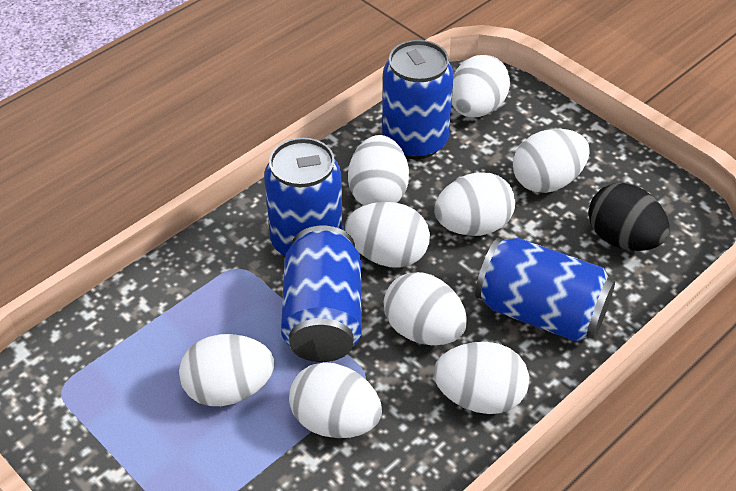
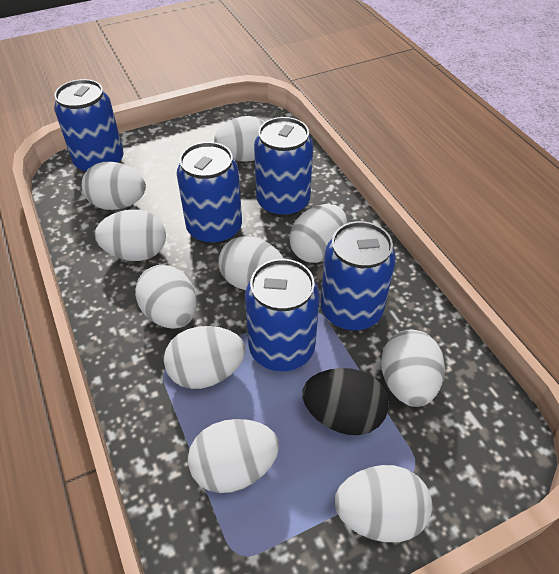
blue can: [264,138,343,256] [281,226,362,362] [382,40,454,159] [475,238,615,342] = 4 -> [54,79,124,173] [177,142,242,245] [245,259,320,371] [254,117,313,217] [321,221,396,331] = 5
white egg: [179,334,274,406] [289,362,382,438] [345,202,430,268] [348,135,409,205] [384,272,467,345] [434,172,515,236] [434,342,529,414] [452,55,510,117] [513,129,590,193] = 9 -> [82,162,146,210] [95,209,166,261] [135,265,197,329] [164,326,245,389] [188,419,279,493] [214,116,264,162] [218,236,284,290] [289,204,347,263] [335,465,432,542] [381,330,445,407] = 10

